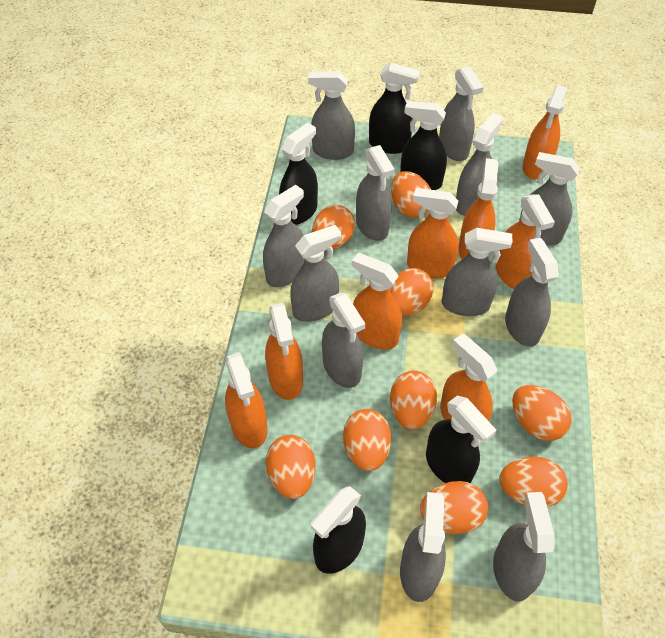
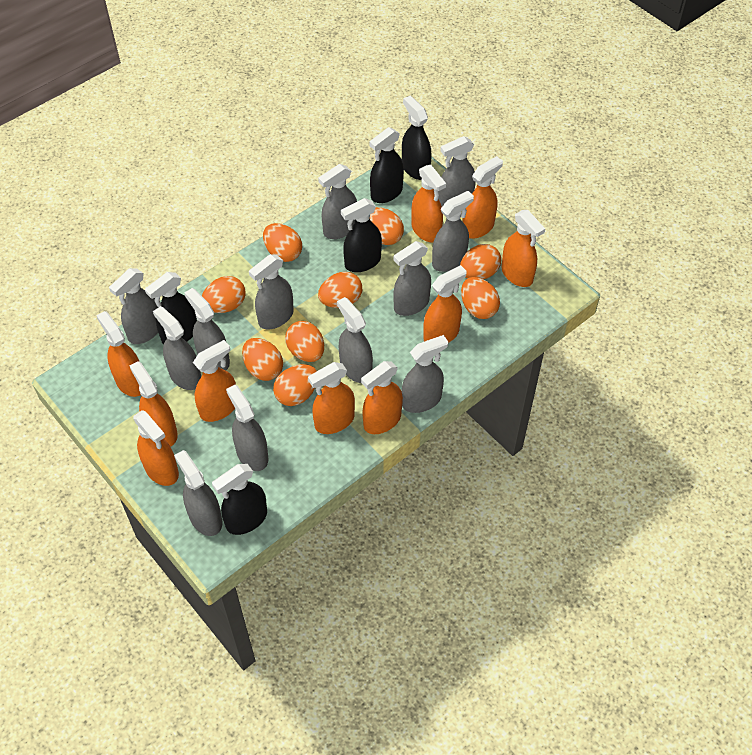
orange spray bottle: [225,352,268,448] [265,303,303,400] [352,253,402,349] [407,188,459,279] [440,334,497,421] [458,158,498,259] [496,194,555,289] [522,85,567,180] = 8 -> [96,311,141,397] [129,361,178,447] [133,410,179,486] [193,340,236,422] [308,362,355,434] [361,361,403,434] [412,165,446,242] [423,265,467,343] [463,156,503,239] [501,210,545,287] = 10

